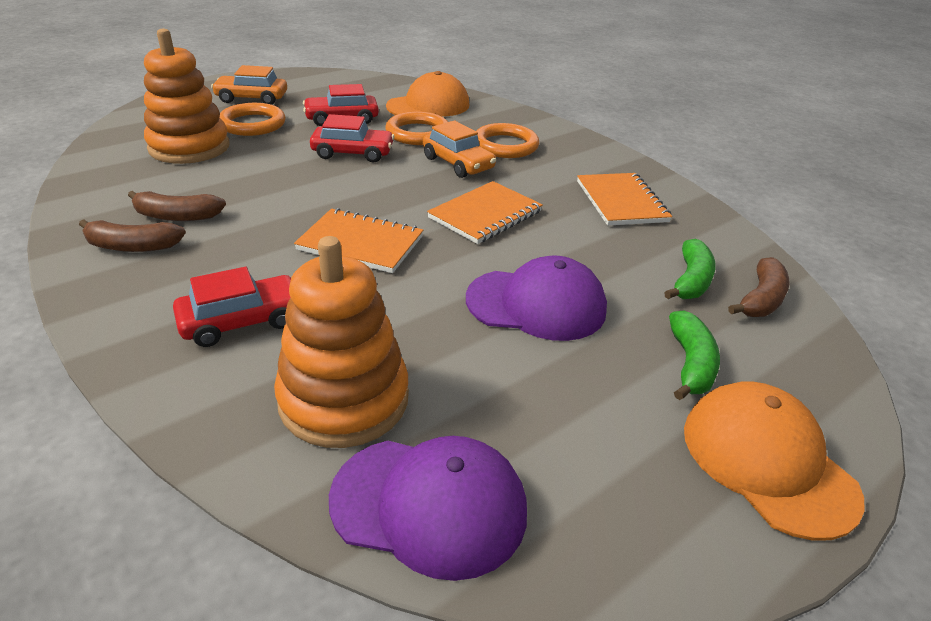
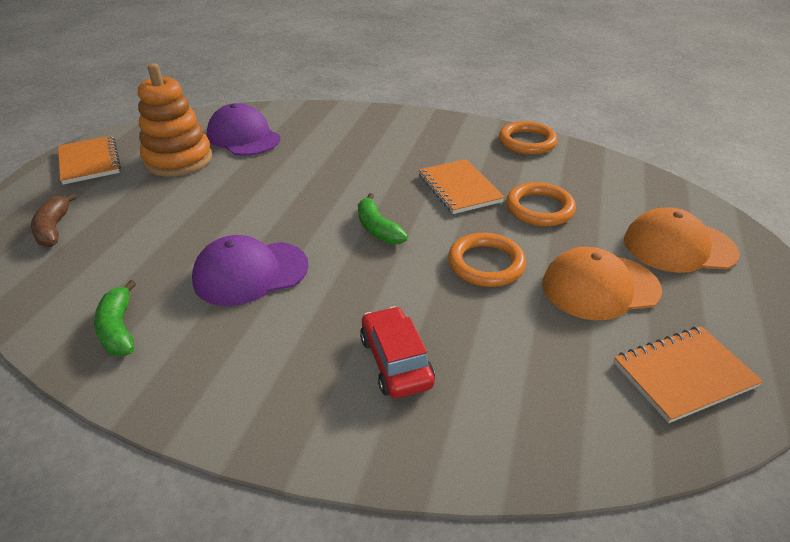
brown banana: [79,219,186,252] [128,191,226,221] [728,257,790,317] = 3 -> [31,192,77,247] = 1
orange car: [211,65,287,105] [423,120,496,178] = 2 -> none = 0
orange stacking toy: [144,29,229,164] [274,236,409,448] = 2 -> [138,63,212,176] = 1
red car: [173,267,291,347] [303,84,379,126] [310,114,394,162] = 3 -> [360,306,435,398] = 1

